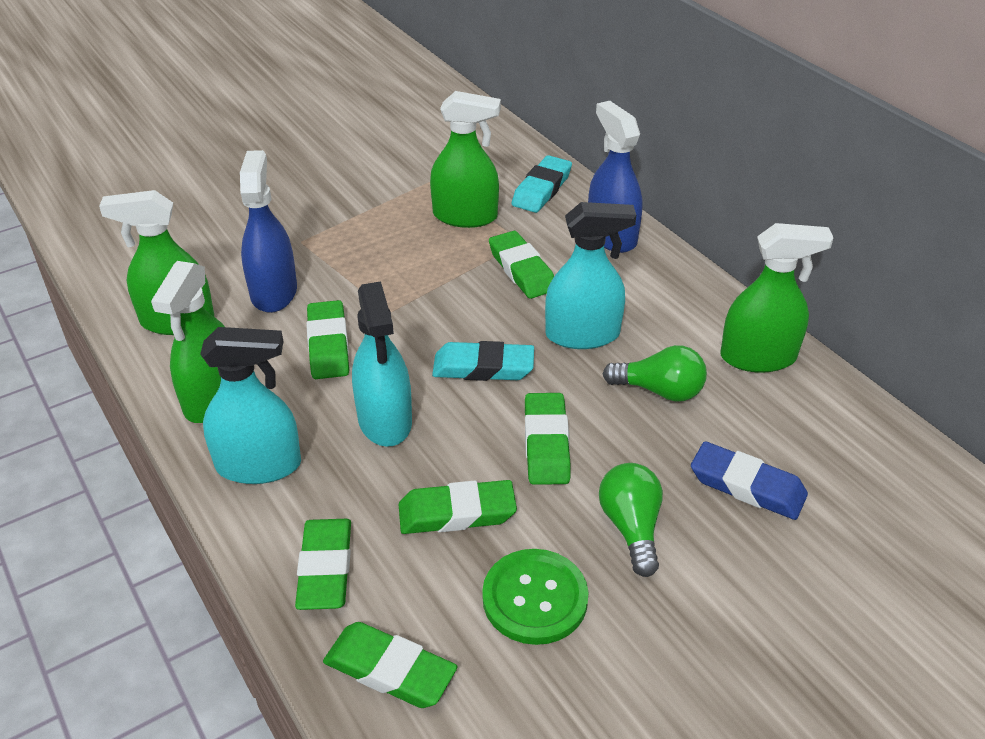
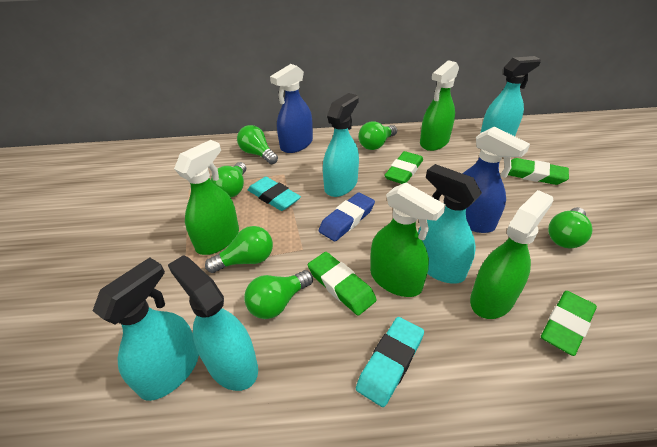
green button: [482,549,589,645] = 1 -> none = 0
green eraser: [295,519,351,610] [307,300,349,379] [323,622,457,708] [399,480,517,534] [489,231,554,299] [525,393,570,485] = 6 -> [308,252,377,315] [384,151,423,184] [508,158,569,185] [541,291,597,356] = 4
green light bulb: [599,463,663,577] [603,345,707,402] = 2 -> [205,226,273,273] [211,162,246,197] [237,125,278,164] [244,270,313,319] [358,121,397,150] [548,207,593,248] = 6
turquoise spray bottle: [200,327,301,484] [352,281,412,447] [545,202,636,349] = 3 -> [93,257,199,401] [168,255,258,391] [323,93,359,197] [418,164,482,284] [481,56,541,136] = 5

